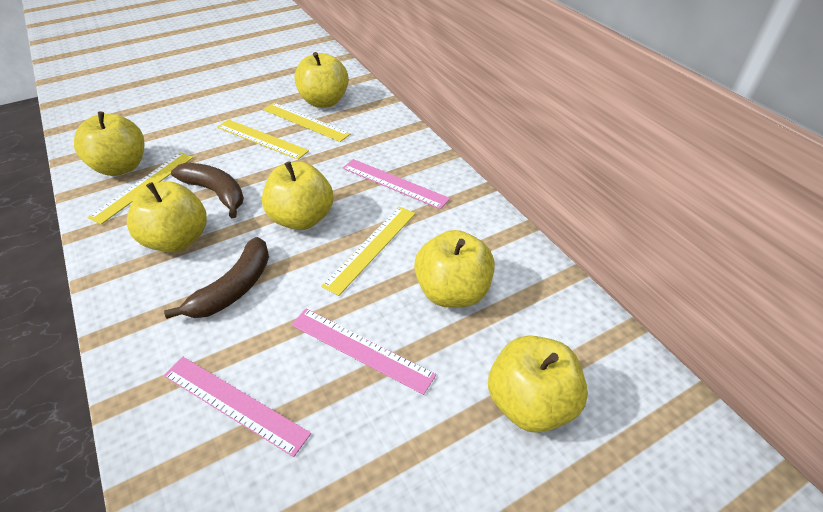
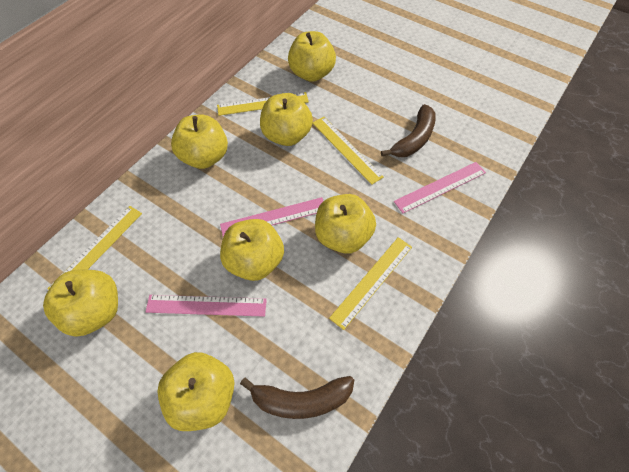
yellow apple: [74,111,144,176] [127,181,207,253] [262,161,334,230] [294,52,349,108] [414,230,495,307] [488,335,588,433] = 6 -> [43,269,118,337] [157,352,234,431] [171,115,228,169] [220,219,284,281] [260,93,313,146] [288,31,336,82] [315,194,376,254] = 7

